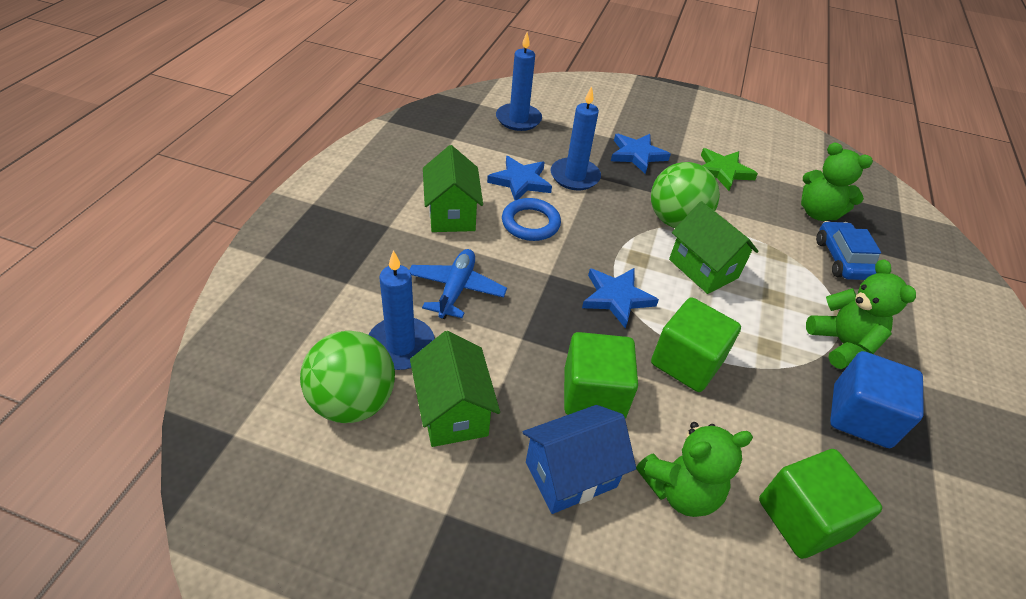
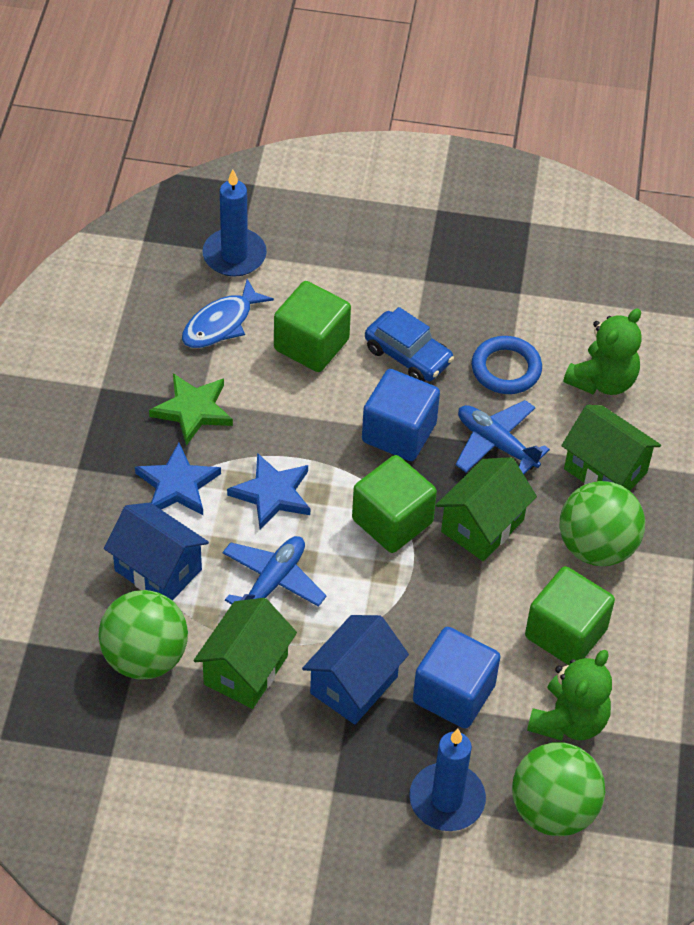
blue candle: [368,250,435,370] [496,32,542,131] [551,86,601,190] = 3 -> [202,170,267,277] [409,729,486,831] = 2
blue cube: [830,351,924,448] = 1 -> [362,369,440,461] [413,627,501,729] = 2
blue fish: none = 0 -> [182,279,274,348] = 1
blue house: [523,405,636,514] = 1 -> [104,503,209,601] [302,615,409,724] = 2
blue plane: [409,249,507,319] = 1 -> [223,536,327,607] [455,400,550,474] = 2
blue star: [487,156,552,200] [582,268,659,329] [611,134,671,174] = 3 -> [135,443,221,515] [227,453,310,530] = 2
green ball: [300,331,395,423] [651,162,720,228] = 2 -> [98,590,188,680] [512,742,605,836] [560,481,645,566] = 3
green teddy bear: [636,422,753,517] [801,143,873,221] [806,259,916,369] = 3 -> [527,650,612,741] [563,308,642,395] = 2

